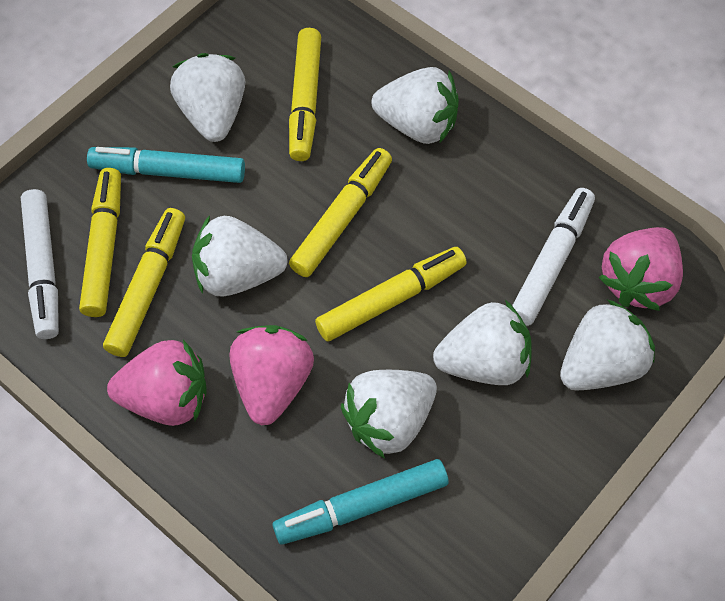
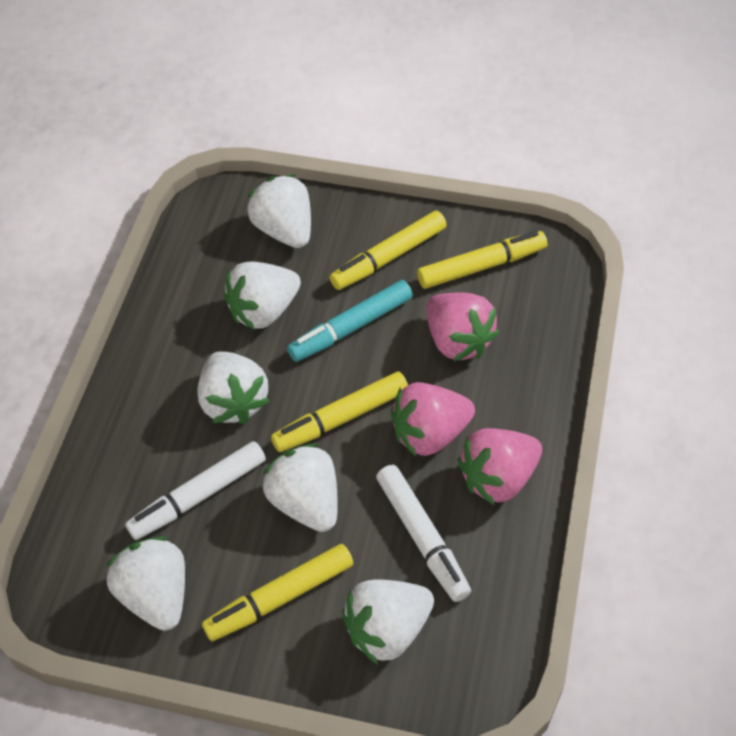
turquoise marker: [87,147,245,183] [273,459,449,545] = 2 -> [287,280,413,362] = 1
yellow marker: [79,168,121,317] [103,208,185,357] [289,28,321,161] [289,148,392,277] [315,247,467,342] = 5 -> [202,544,354,641] [271,372,408,452] [330,211,447,290] [417,231,547,289] = 4

